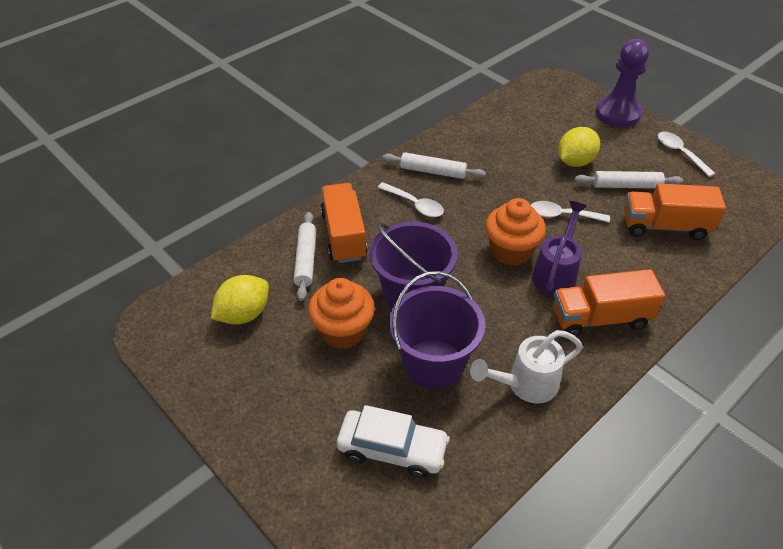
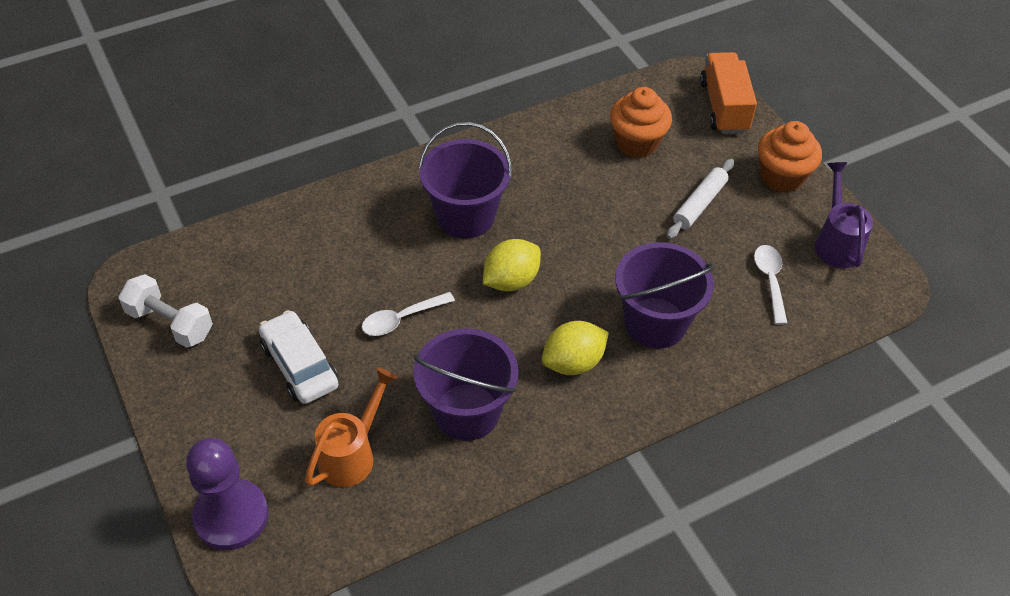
orange truck: [320,183,368,263] [553,269,665,337] [624,183,726,240] = 3 -> [700,52,757,134] = 1
orange watering can: none = 0 -> [305,368,398,487] = 1
purple bucket: [369,221,458,309] [389,271,485,389] = 2 -> [413,328,519,441] [419,122,512,239] [615,242,715,349] = 3
white dumbbell: none = 0 -> [119,274,213,348] = 1
white rolling pin: [293,212,316,301] [382,152,486,179] [574,171,683,189] = 3 -> [667,159,734,239] = 1
white spoon: [377,182,444,217] [531,201,610,223] [658,132,716,177] = 3 -> [362,292,455,336] [754,245,788,325] = 2
white watering can: [470,330,583,404] = 1 -> none = 0

